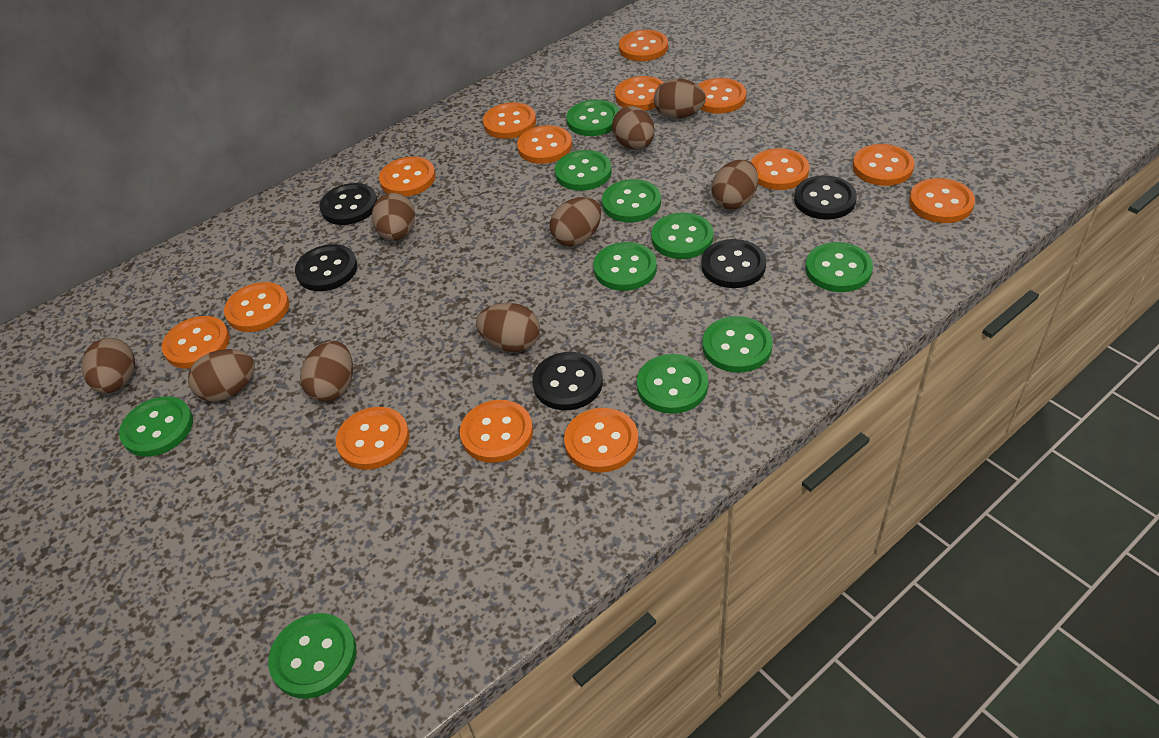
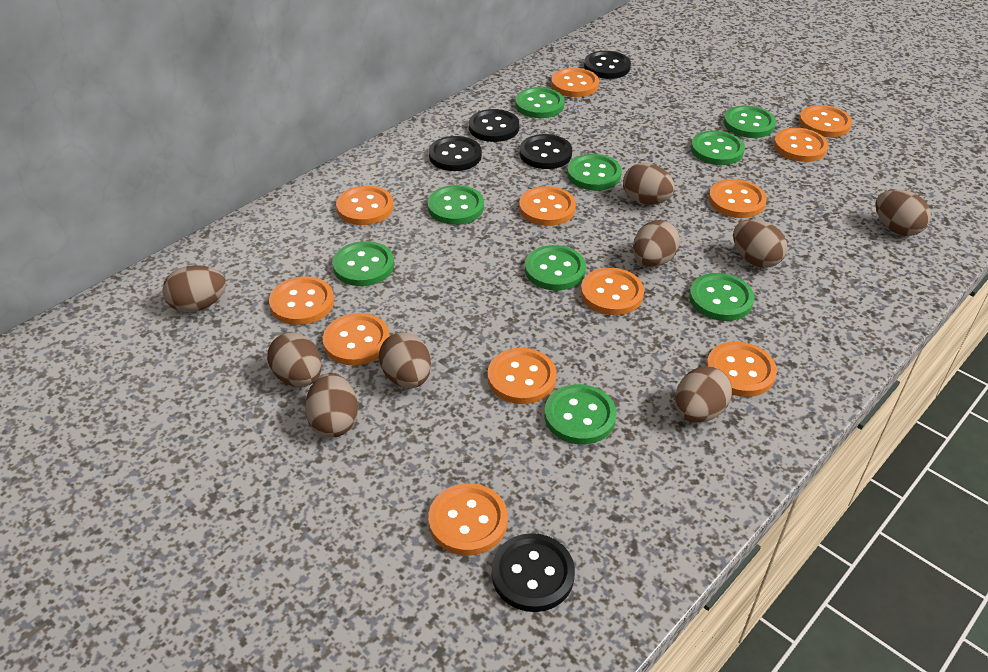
green button: [119,397,193,457] [268,613,356,699] [555,150,612,191] [567,100,619,136] [593,242,657,291] [602,179,661,222] [637,354,708,414] [651,213,713,259] [703,316,773,373] [805,242,873,292] = 10 -> [332,241,394,286] [427,185,484,225] [515,87,564,118] [525,245,586,290] [544,384,617,444] [567,154,622,190] [689,273,754,321] [691,131,745,165] [724,106,776,138] = 9
orange button: [162,316,230,369] [224,282,289,332] [336,407,409,470] [379,157,436,197] [460,400,533,463] [483,102,536,139] [517,125,572,164] [564,408,639,473] [615,76,664,111] [619,30,668,61] [698,78,746,114] [751,148,809,190] [853,144,914,186] [909,178,975,223] = 14 -> [269,276,334,325] [323,313,390,365] [336,186,394,225] [428,483,508,556] [488,348,557,404] [519,186,576,226] [551,68,599,97] [581,268,644,315] [706,341,777,397] [709,179,767,218] [774,128,828,162] [799,105,852,137] = 12

